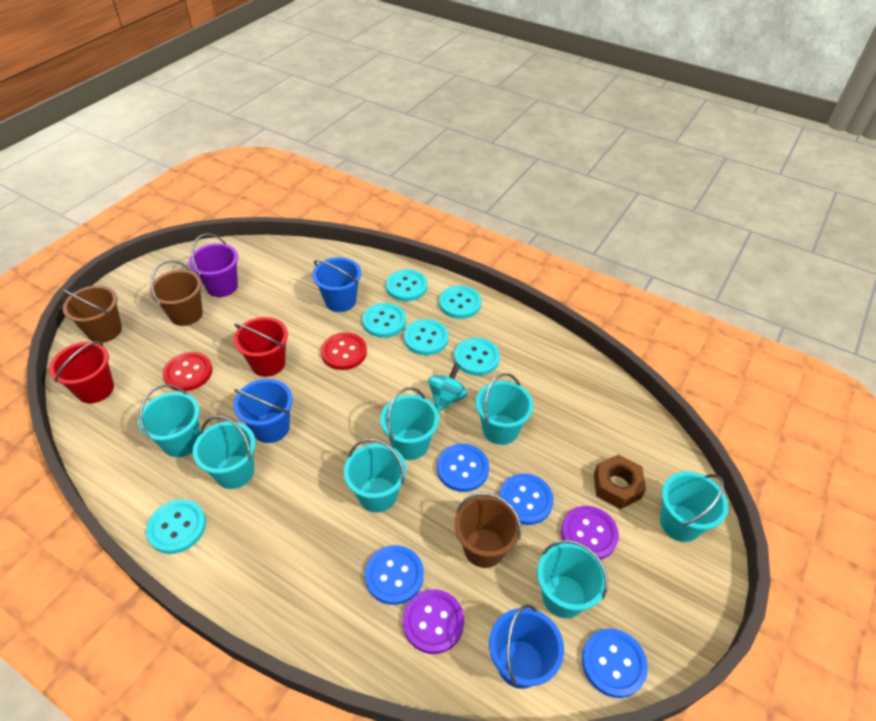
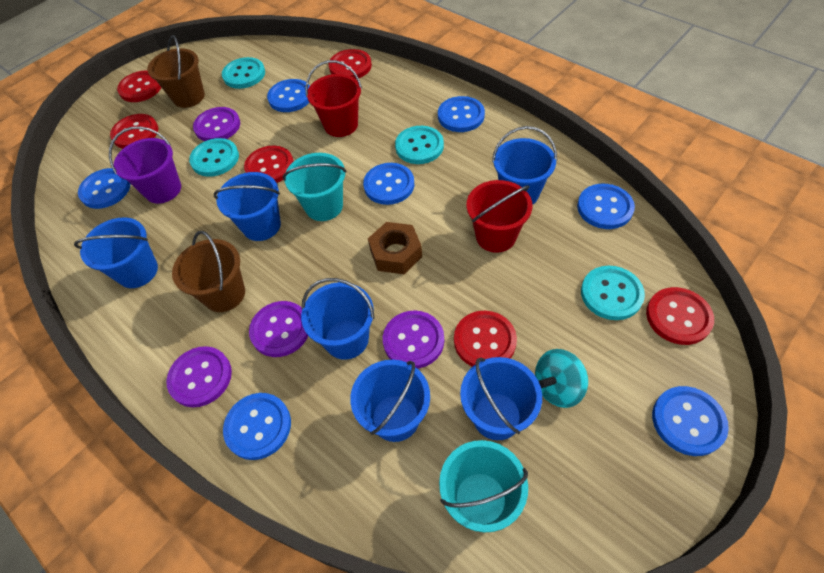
blue bucket: [233,379,293,443] [312,257,361,312] [489,604,564,689] = 3 -> [74,217,158,288] [214,172,281,241] [301,278,375,360] [350,360,430,442] [460,357,542,440] [492,126,557,205] = 6
blue button: [365,545,424,605] [437,444,489,492] [499,474,554,525] [582,629,648,698] = 4 -> [78,168,130,209] [223,393,291,460] [267,79,310,112] [363,163,414,205] [438,96,485,132] [577,184,635,229] [652,386,729,456] = 7
brown bucket: [62,285,122,343] [150,260,203,326] [455,492,522,568] = 3 -> [147,35,205,108] [172,231,245,312] = 2
purple button: [403,589,464,654] [561,506,619,560] = 2 -> [166,346,232,407] [193,107,240,141] [249,301,308,357] [383,310,444,369] = 4
red button: [163,352,212,391] [321,332,367,370] = 2 -> [110,114,158,149] [117,71,161,102] [244,146,294,183] [329,49,372,79] [454,311,517,367] [646,287,714,345] = 6
turquoise bucket: [138,384,200,457] [193,416,256,489] [344,438,407,513] [380,387,439,460] [476,373,533,445] [537,540,608,618] [660,471,728,542] = 7 -> [283,153,347,221] [439,440,528,532] = 2
turquoise button: [146,499,206,554] [362,303,406,338] [386,269,427,301] [404,319,448,355] [439,285,481,319] [454,338,500,376] = 6 -> [189,138,239,177] [222,57,265,89] [395,126,444,164] [581,266,645,320] = 4

